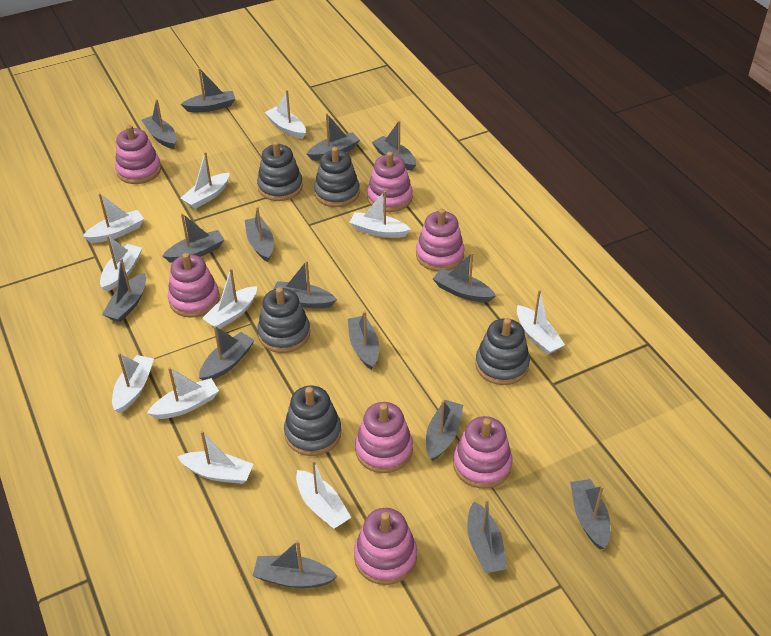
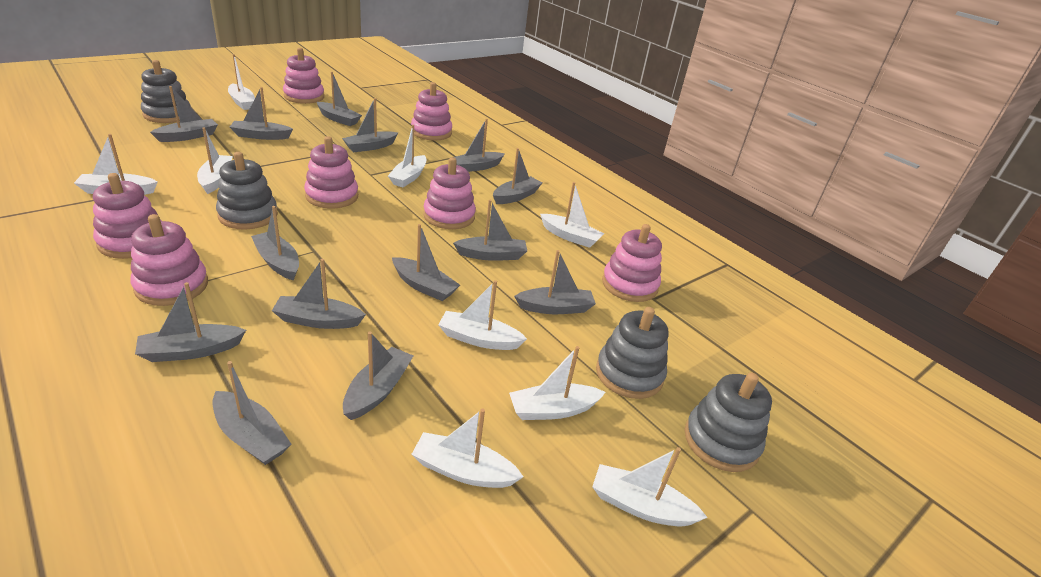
grey boat: [102,258,146,322] [142,99,177,149] [163,213,225,263] [181,68,235,112] [199,326,255,380] [245,207,274,262] [253,540,338,588] [273,261,337,309] [307,113,360,161] [348,311,379,370] [372,121,416,171] [426,400,463,461] [433,252,496,302] [467,499,507,573] [570,479,610,549] = 15 -> [135,282,246,362] [150,86,218,142] [212,361,292,465] [230,87,293,140] [251,206,299,281] [272,259,366,329] [317,72,362,126] [342,98,398,152] [343,331,413,420] [392,224,460,301] [453,200,527,261] [454,119,505,172] [493,148,542,204] [514,250,596,314] = 14
grey stacking toy: [257,141,303,201] [257,287,310,353] [284,386,341,456] [314,147,360,207] [475,318,530,385] = 5 -> [141,60,191,123] [216,152,278,230] [596,307,668,399] [685,373,772,472] = 4
white boat: [82,193,144,243] [100,235,142,292] [112,353,154,413] [147,367,219,419] [178,431,253,484] [180,152,229,209] [202,268,257,329] [264,90,306,139] [296,460,352,529] [349,191,411,238] [517,290,565,354] = 11 -> [74,134,158,195] [197,128,233,194] [228,54,255,110] [388,125,426,187] [411,409,523,488] [438,280,527,350] [509,346,606,420] [540,182,604,248] [592,447,708,527] = 9

